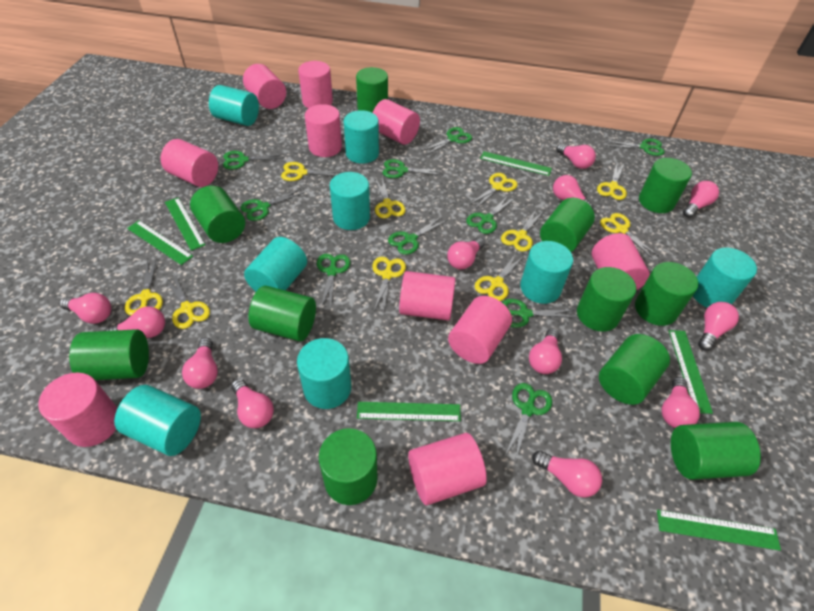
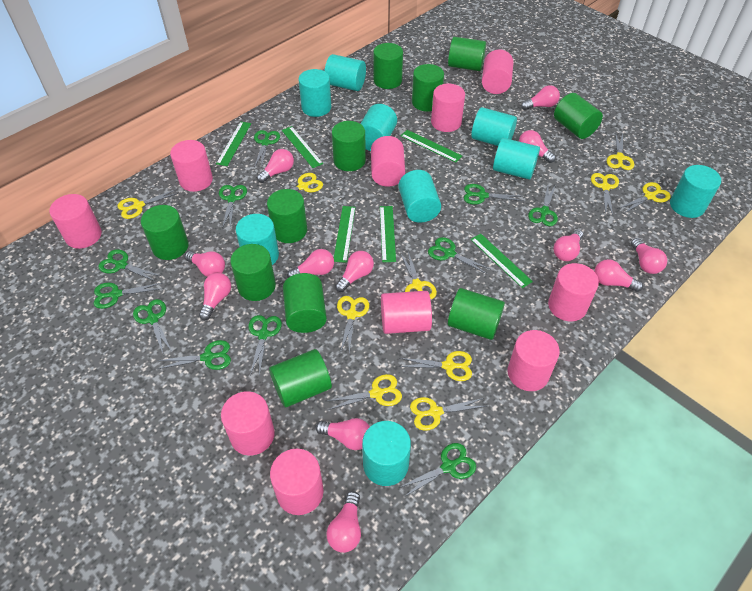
green scissors: [223,151,284,170] [240,189,305,221] [317,254,350,309] [382,159,444,178] [388,216,447,255] [422,127,472,155] [466,196,515,234] [502,299,577,328] [505,383,552,462] [606,139,665,156] = 10 -> [94,283,163,309] [98,249,160,281] [133,299,173,356] [157,340,231,370] [219,185,247,229] [248,315,282,377] [254,130,280,169] [399,443,476,497] [428,237,490,274] [464,184,524,204] [528,184,558,226] = 11
turquoise cylinder: [114,385,201,456] [209,85,259,126] [244,237,307,292] [297,338,351,409] [330,172,370,230] [344,110,379,164] [520,241,573,304] [693,247,757,308] = 8 -> [236,214,279,265] [298,69,331,117] [324,54,366,91] [360,104,397,151] [362,421,411,486] [398,170,441,223] [471,107,517,146] [493,138,540,179] [670,165,721,218] = 9

